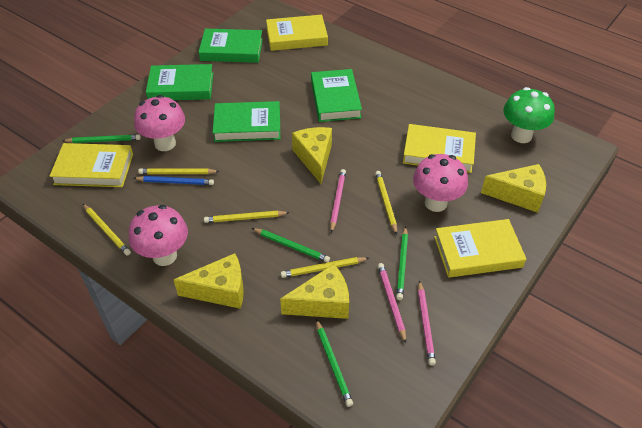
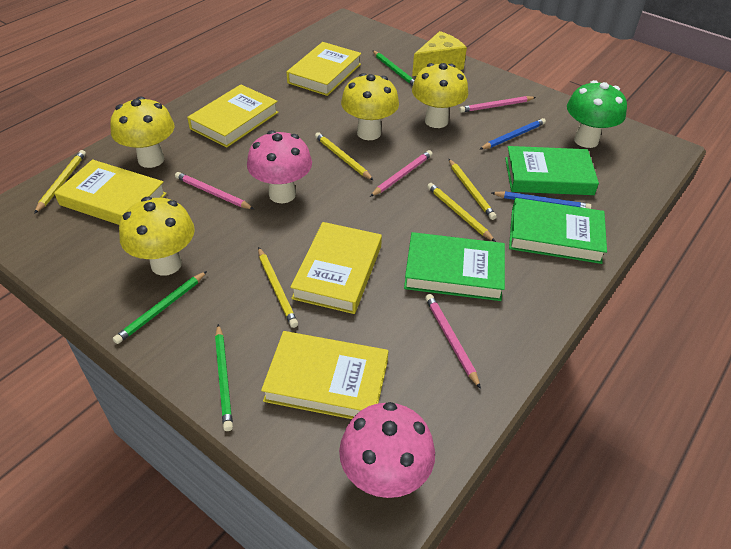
blue pencil: [133,176,214,185] = 1 -> [480,118,546,149] [491,191,591,209] = 2
green book: [146,64,213,100] [199,29,263,63] [213,101,280,142] [311,69,362,122] = 4 -> [404,232,505,301] [505,146,599,195] [509,198,607,264] = 3
green pencil: [62,135,141,143] [252,228,330,263] [316,319,353,407] [396,227,408,300] = 4 -> [113,271,207,344] [215,324,233,431] [372,50,415,86] = 3
pink mushroom: [129,205,188,266] [134,95,185,151] [413,154,468,212] = 3 -> [247,130,312,203] [339,402,435,498] = 2
pink pencil: [330,169,346,233] [378,263,406,343] [418,280,436,365] = 3 -> [175,172,254,209] [370,150,432,197] [425,294,481,389] [459,96,536,113] = 4
yellow book: [50,143,133,187] [266,15,328,51] [403,124,476,173] [434,219,526,278] = 4 -> [54,159,167,225] [187,84,278,148] [261,331,388,419] [286,42,361,96] [290,222,382,314] = 5
yellow cheese: [174,253,244,309] [280,264,349,319] [292,127,332,184] [481,164,546,213] = 4 -> [412,31,467,76] = 1
yellow mushroom: none = 0 -> [110,96,174,168] [119,197,195,276] [341,73,399,140] [412,63,468,128] = 4

